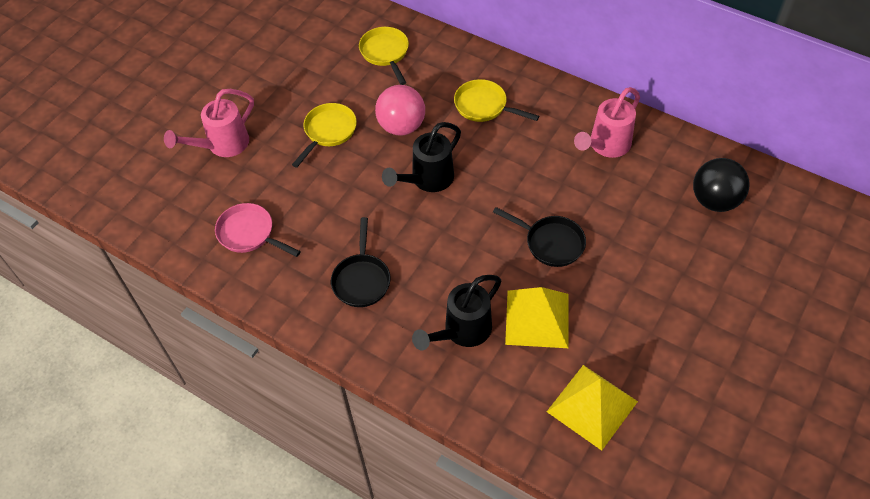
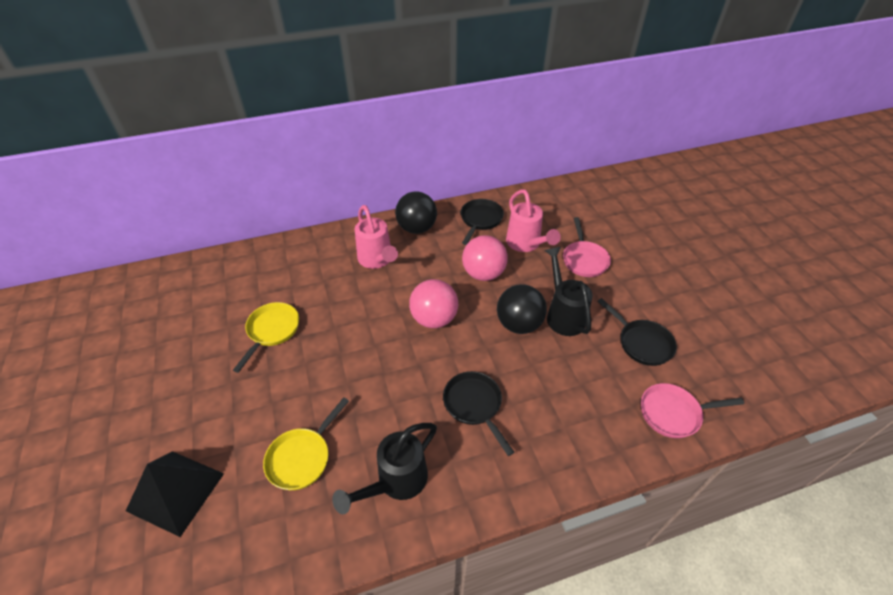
black ball: [693,158,750,212] = 1 -> [395,191,437,234] [497,284,547,334] = 2
black pan: [331,217,391,307] [493,207,586,267] = 2 -> [443,371,514,456] [461,199,504,245] [597,298,677,366] = 3
black pyramid: none = 0 -> [126,451,224,537] = 1
pink ball: [375,85,425,136] = 1 -> [409,279,458,328] [462,235,508,281] = 2
pink pan: [215,203,301,257] = 1 -> [563,217,611,277] [641,383,744,438] = 2
yellow pan: [292,103,357,168] [359,27,409,85] [454,79,539,122] = 3 -> [233,302,299,373] [263,397,349,490] = 2
yellow pyramid: [505,287,569,348] [547,365,638,451] = 2 -> none = 0

